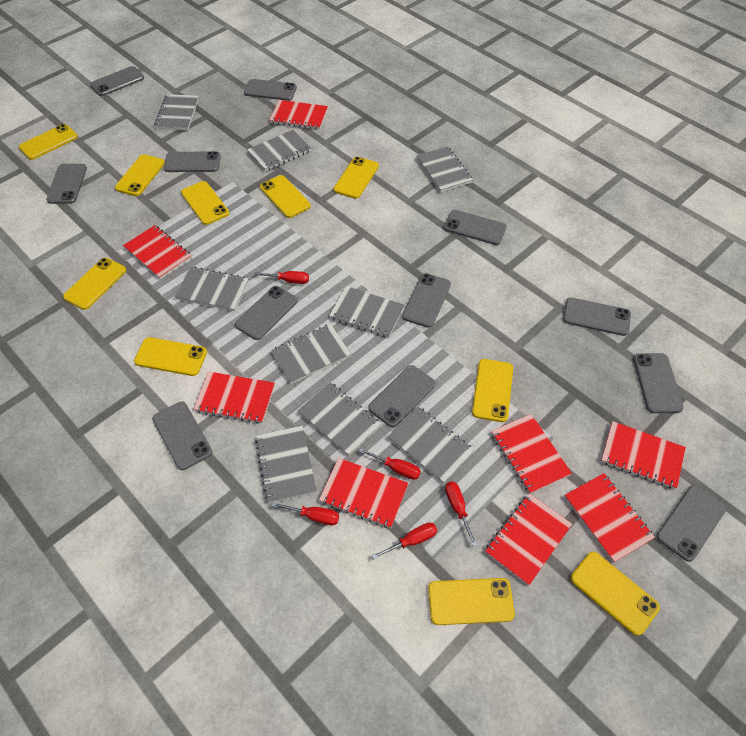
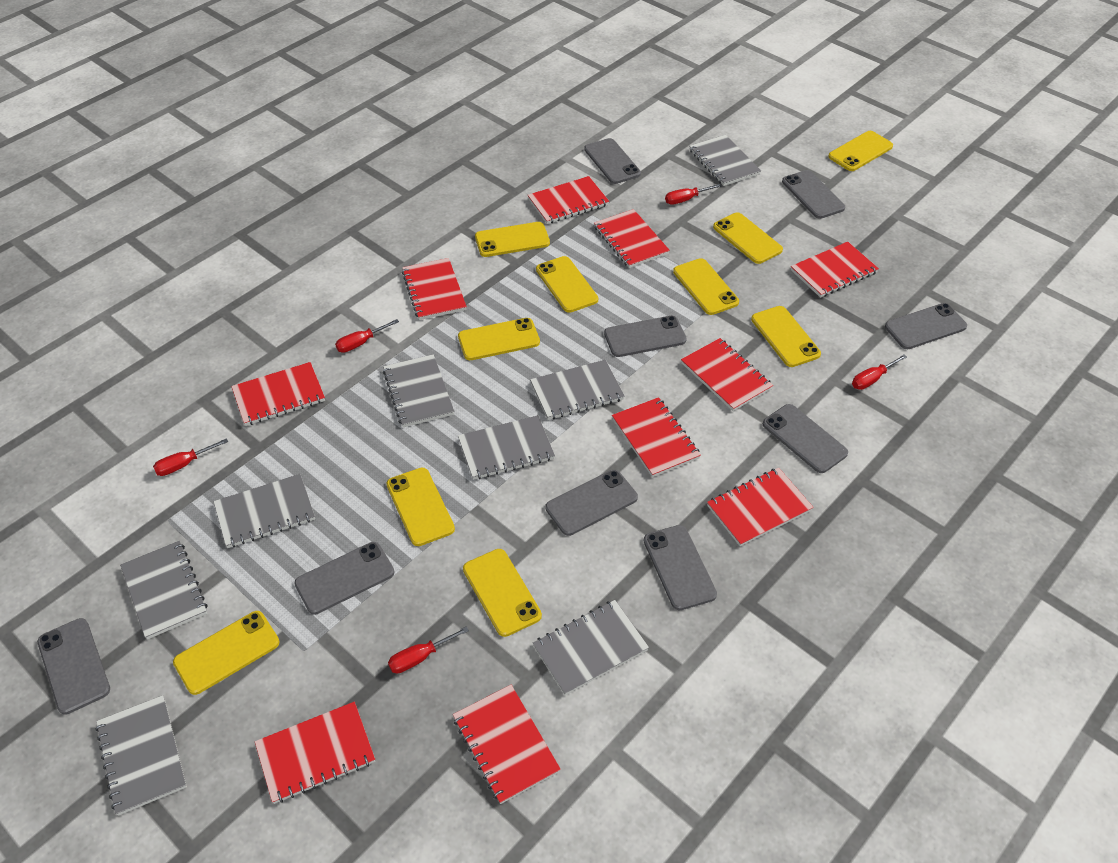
grey notebook: [154,94,199,130] [175,266,249,311] [247,130,311,171] [255,426,317,504] [271,324,351,384] [298,382,381,456] [329,286,405,338] [388,406,474,484] [416,146,473,192] = 9 -> [96,695,187,816] [120,541,207,639] [213,474,315,548] [383,354,454,427] [458,415,555,480] [530,360,625,420] [533,600,649,695] [689,135,761,186] = 8
grey phone: [46,164,87,204] [91,66,144,96] [152,401,212,470] [164,151,221,172] [235,286,298,340] [244,79,297,101] [368,365,435,427] [402,273,451,328] [444,210,507,245] [563,297,631,336] [633,353,684,413] [656,485,726,562] = 12 -> [37,618,110,715] [294,542,394,615] [545,470,638,536] [584,138,641,184] [604,316,687,357] [643,525,717,610] [763,404,848,473] [782,170,845,219] [885,303,967,349] = 9
red notebook: [123,225,192,279] [194,372,275,424] [269,100,328,130] [319,458,408,528] [485,493,572,586] [491,414,572,494] [564,473,655,563] [601,421,686,489] = 8 -> [231,362,325,426] [255,702,375,804] [402,258,467,320] [453,685,561,804] [528,176,609,224] [594,209,670,268] [612,397,701,477] [681,338,773,411] [707,468,813,546] [791,242,879,298] = 10

